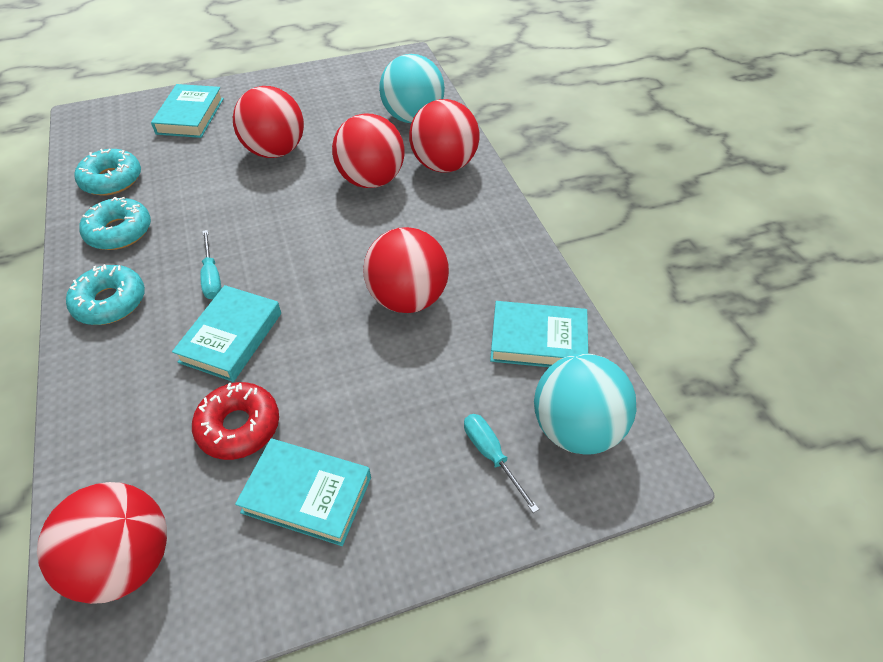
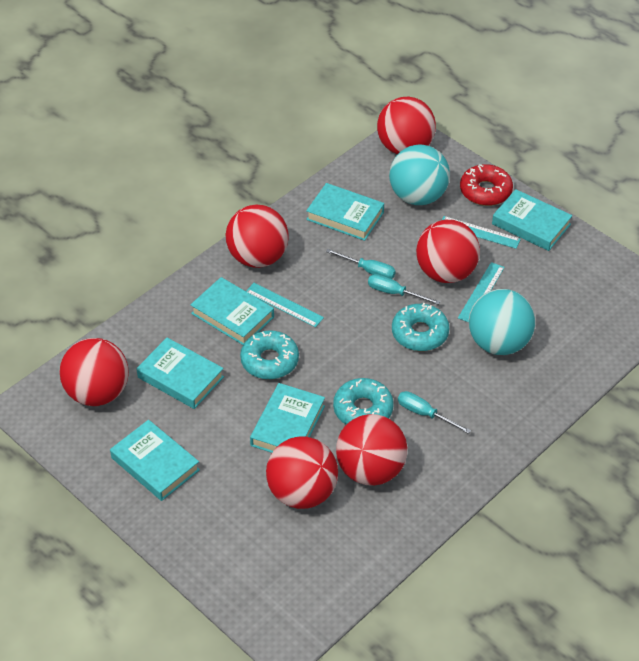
red ball: [37,482,167,604] [233,86,304,158] [332,113,405,188] [363,227,449,313] [409,99,479,172] = 5 -> [60,338,129,406] [226,205,289,268] [266,436,338,509] [336,414,407,486] [377,97,436,154] [416,220,480,283] = 6
turquoise book: [151,84,224,138] [172,285,281,382] [235,439,371,546] [490,301,588,367] = 4 -> [110,420,200,501] [136,338,224,409] [190,277,274,345] [250,383,325,453] [306,183,384,241] [492,189,572,251] = 6
turquoise ruler: none = 0 -> [246,283,324,327] [442,216,521,249] [458,262,505,322] = 3
turquoise screwdriver: [200,230,222,299] [464,414,539,513] = 2 -> [326,249,396,279] [368,274,440,305] [398,391,471,434] = 3

